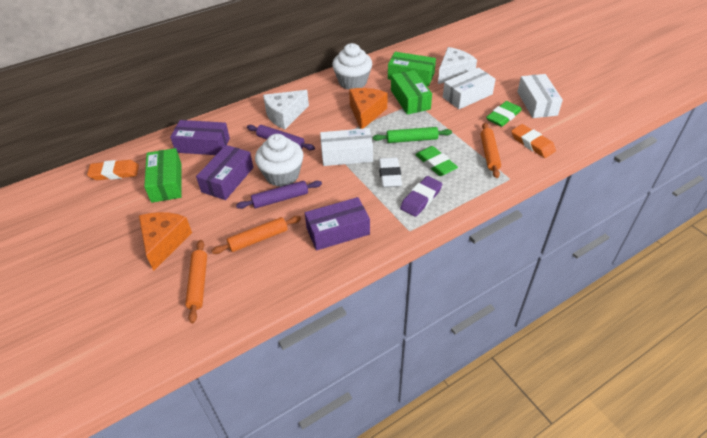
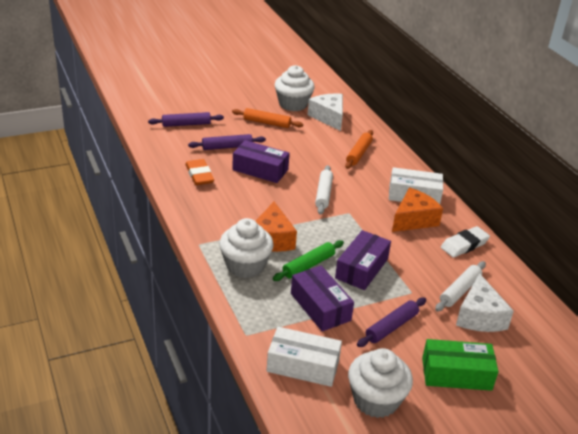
green box: [144,148,182,203] [388,52,436,86] [391,70,432,115] = 3 -> [422,339,498,391] = 1
green eraser: [415,146,458,176] [486,101,522,127] = 2 -> none = 0
orange eraser: [87,160,139,180] [511,124,556,158] = 2 -> [185,159,214,185] = 1
orange rolling pin: [185,240,207,323] [212,216,301,254] [481,123,501,178] = 3 -> [232,108,303,128] [345,130,373,169] = 2
purple eraser: [400,176,442,217] = 1 -> none = 0
purple rolling pin: [236,181,322,209] [247,125,315,150] = 2 -> [148,112,224,127] [188,134,266,150] [357,297,426,347] = 3
white box: [320,128,373,166] [443,67,496,109] [517,74,563,118] = 3 -> [267,327,342,387] [389,167,443,204] = 2
white cupcake: [255,134,304,187] [332,43,372,89] = 2 -> [219,218,274,278] [275,65,315,111] [348,348,413,418] = 3
white rolling pin: none = 0 -> [315,165,333,215] [435,261,486,311] = 2

